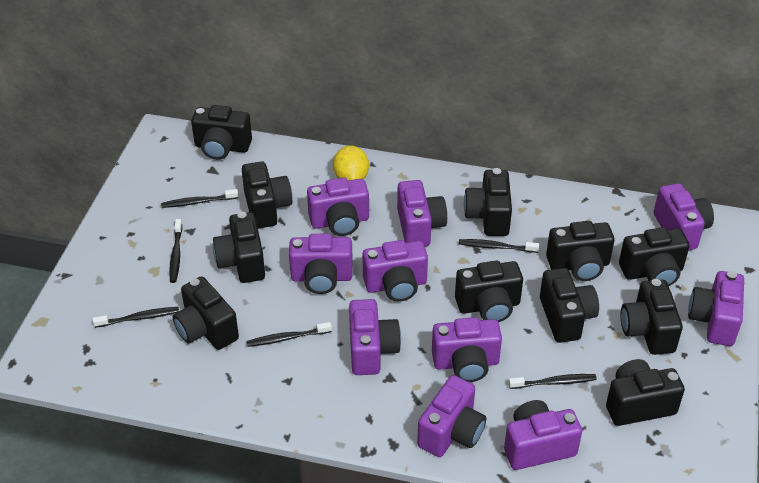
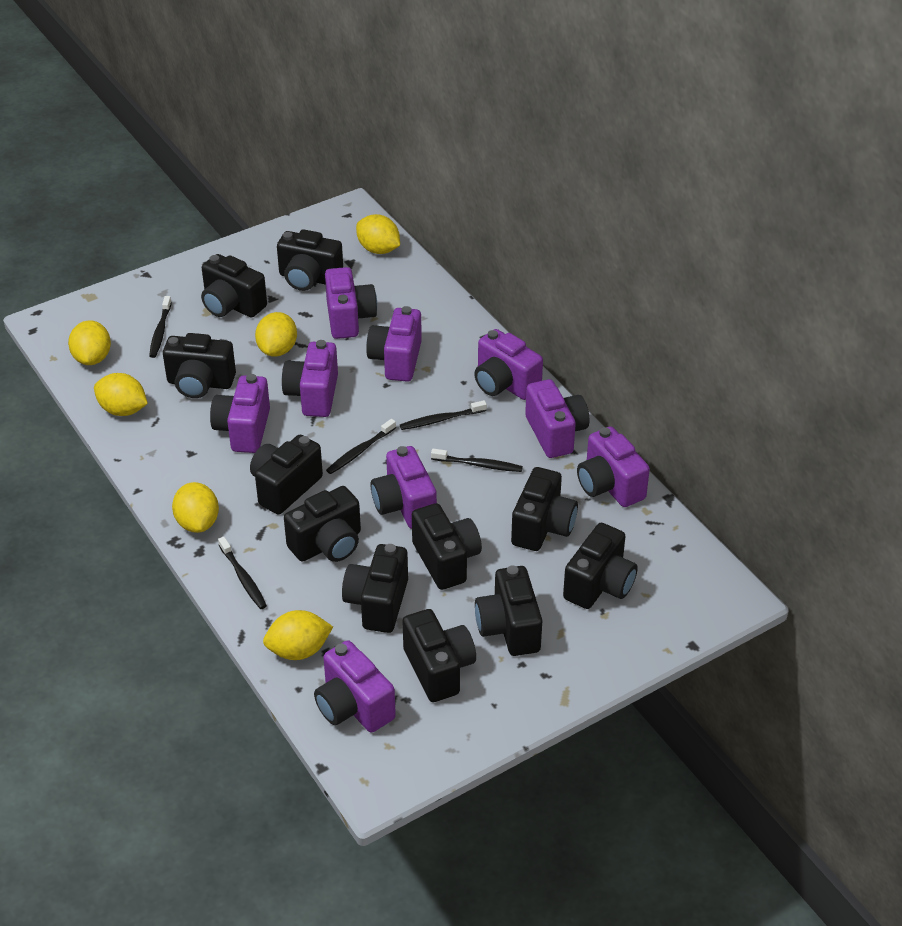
black toothbrush: [93,307,179,328] [161,189,238,208] [169,219,182,283] [247,322,332,347] [459,239,539,253] [509,374,597,389] = 6 -> [149,296,172,358] [218,537,267,609] [326,419,396,474] [400,400,487,430] [431,449,523,472] = 5
purple camera: [289,234,353,294] [307,178,369,236] [349,299,401,375] [362,240,428,302] [397,180,447,247] [417,375,486,457] [432,317,502,382] [504,400,582,470] [654,183,714,250] [688,271,744,346] = 10 -> [210,374,270,453] [282,340,338,417] [314,640,396,732] [325,267,377,339] [366,306,422,382] [371,446,437,529] [474,329,543,400] [525,379,589,458] [577,426,650,507] = 9
yellow lemon: [333,145,369,180] = 1 -> [68,320,111,365] [94,373,148,416] [172,482,219,533] [255,312,297,357] [263,610,333,660] [356,214,400,254] = 6

